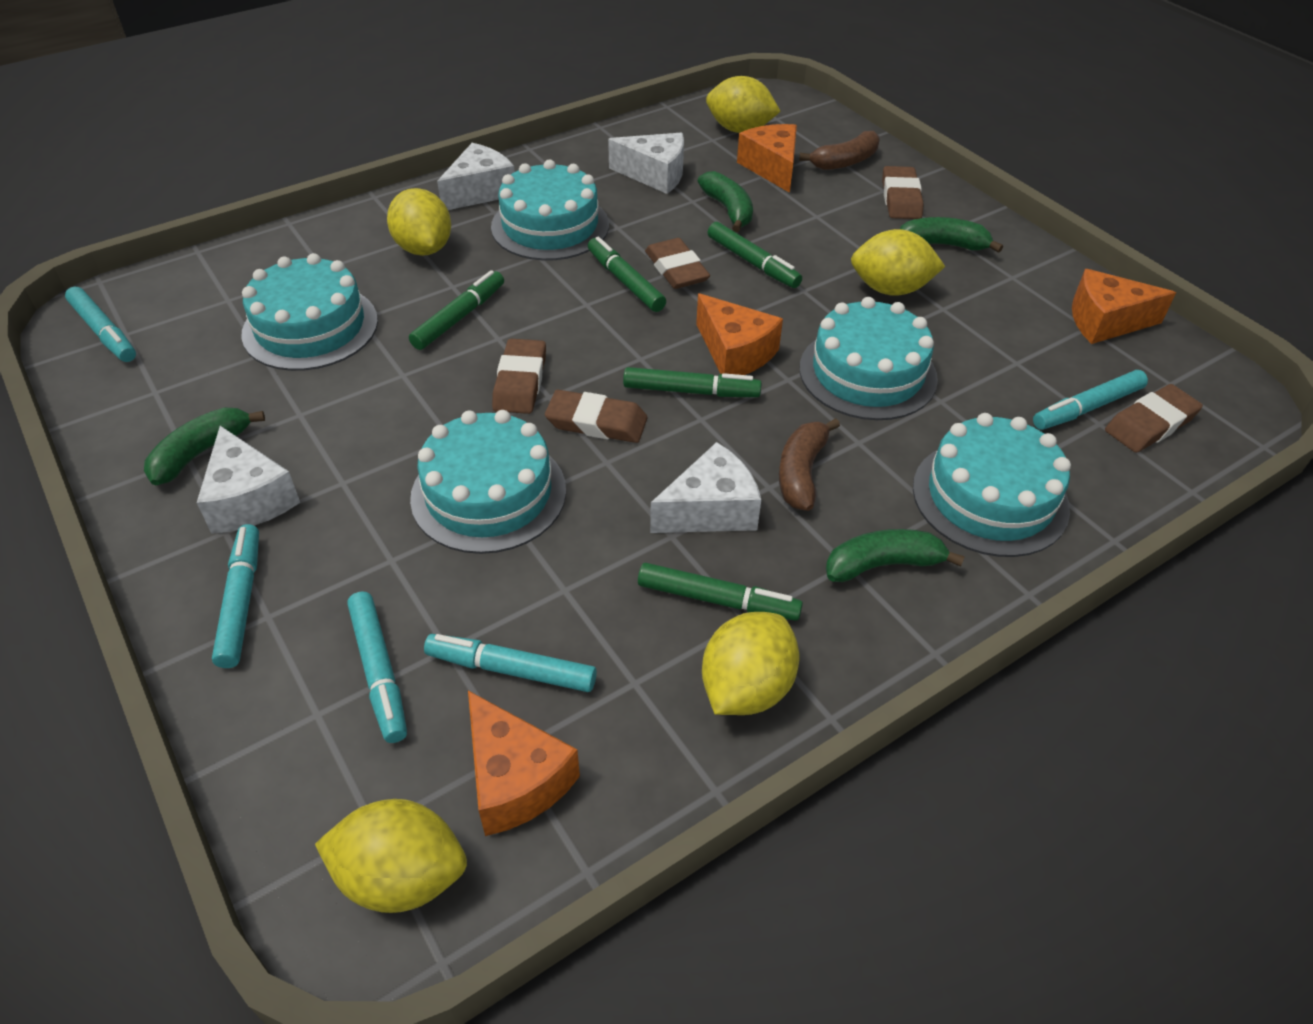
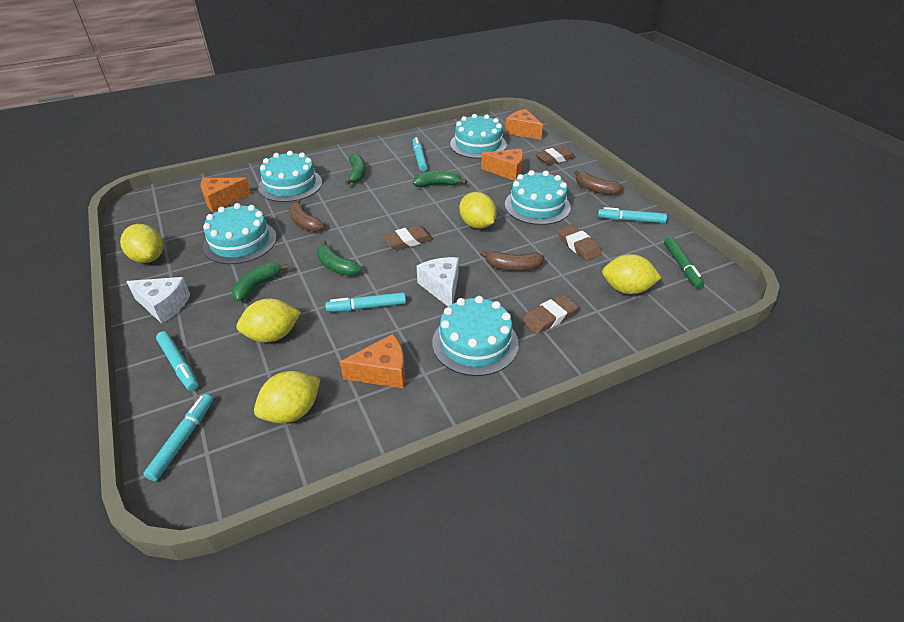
brown banana: [779,418,840,511] [799,131,880,170] = 2 -> [289,199,325,232] [480,250,544,271] [574,170,624,195] = 3
brown eraser: [492,339,546,414] [545,390,648,443] [645,238,710,289] [882,166,924,219] [1105,384,1203,453] = 5 -> [383,225,433,250] [522,294,579,334] [535,146,575,165] [558,224,602,261] = 4
green marker: [409,270,504,350] [588,237,666,312] [623,367,762,397] [638,563,803,621] [708,222,802,288] = 5 -> [664,236,704,288] = 1
white cheese: [197,426,300,534] [437,143,515,210] [608,133,684,194] [650,442,761,533] = 4 -> [126,277,190,324] [417,257,459,307] = 2

